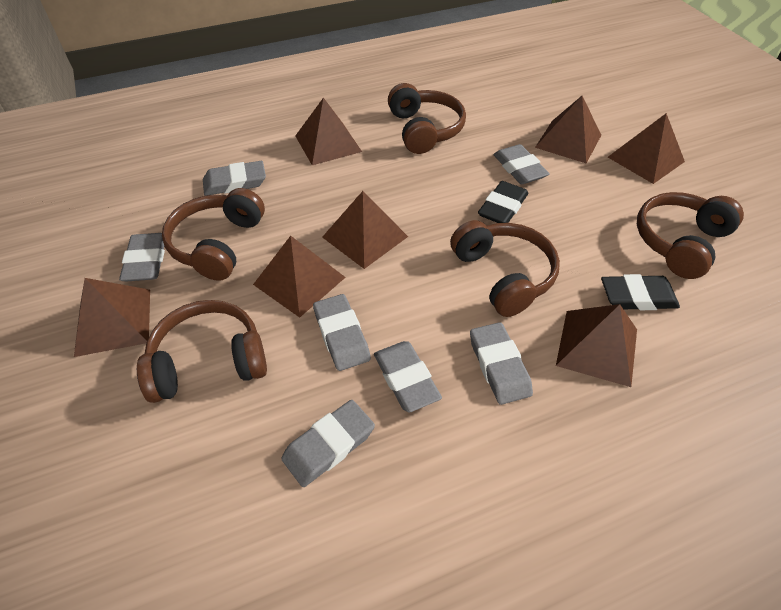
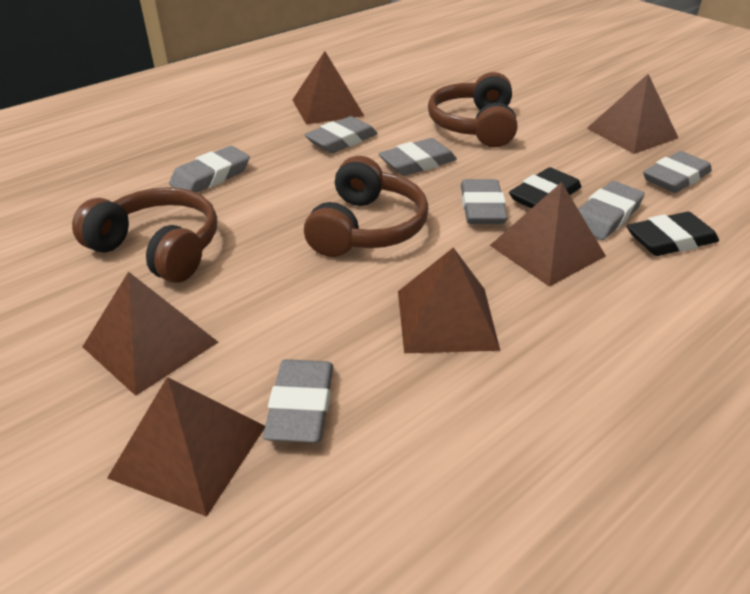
brown headphones: [137,300,267,403] [162,188,265,281] [388,83,466,154] [450,220,560,317] [637,192,744,279] = 5 -> [72,187,217,283] [304,156,428,257] [428,72,517,147] = 3
brown pyramid: [74,278,150,357] [253,236,346,318] [295,98,362,165] [322,191,408,269] [535,96,601,163] [556,304,637,387] [608,113,685,184] = 7 -> [82,271,218,396] [107,377,265,517] [292,51,364,125] [398,247,500,353] [490,182,606,287] [587,74,678,154] = 6

